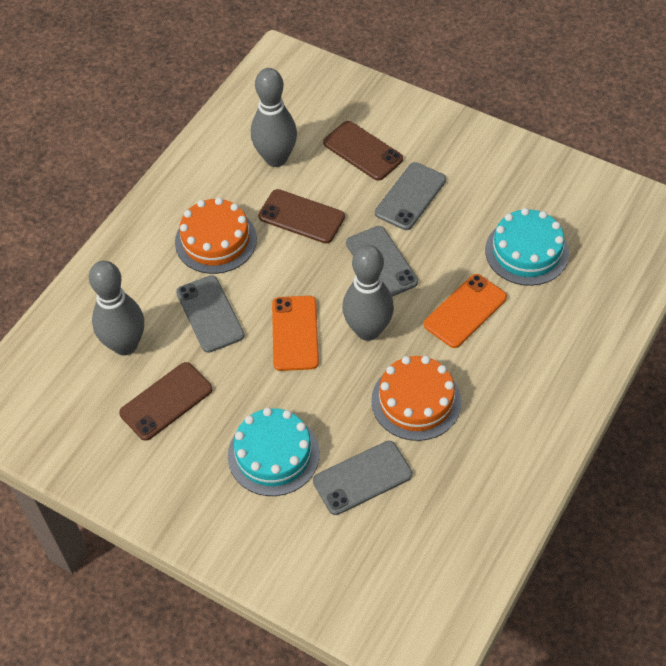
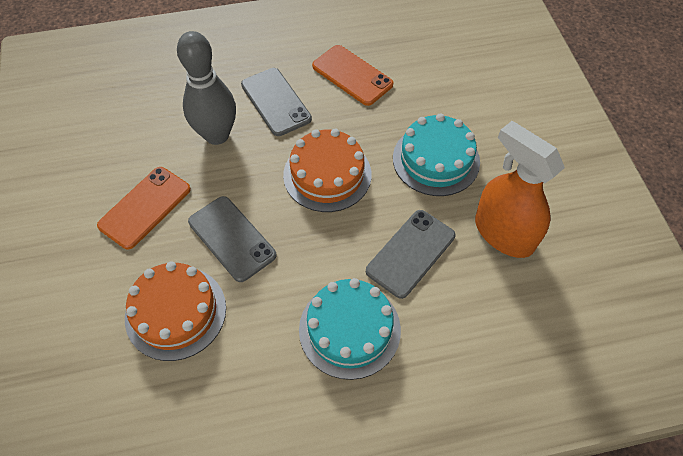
brown phone: [119,362,212,441] [258,189,345,243] [323,121,403,181] = 3 -> none = 0
grey bowling pin: [89,261,144,356] [251,68,297,167] [342,245,394,341] = 3 -> [177,31,236,145] = 1
grey phone: [176,275,245,353] [313,441,412,515] [346,226,418,297] [375,162,446,230] = 4 -> [188,196,276,282] [241,68,312,136] [366,210,455,299] = 3
orange spray bottle: none = 0 -> [475,121,565,258] = 1

